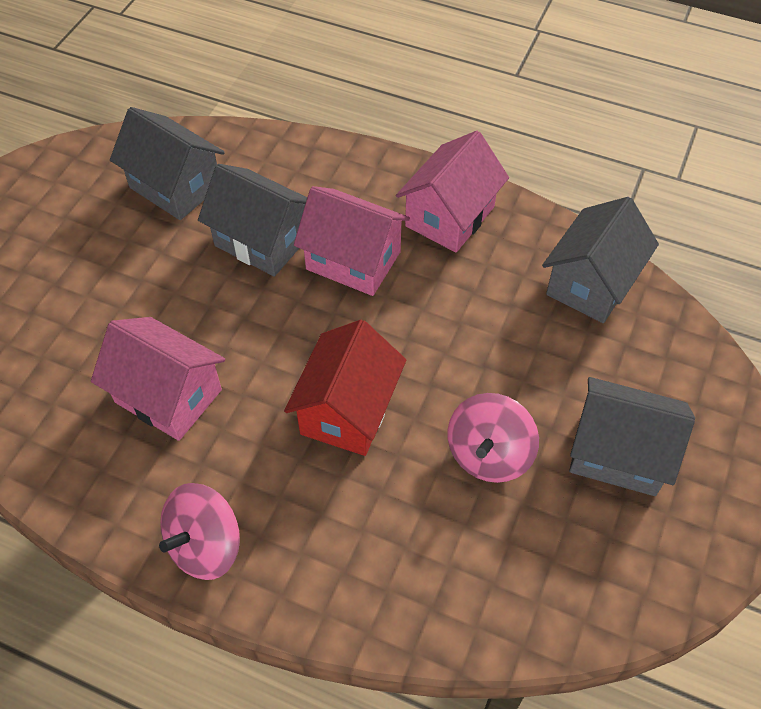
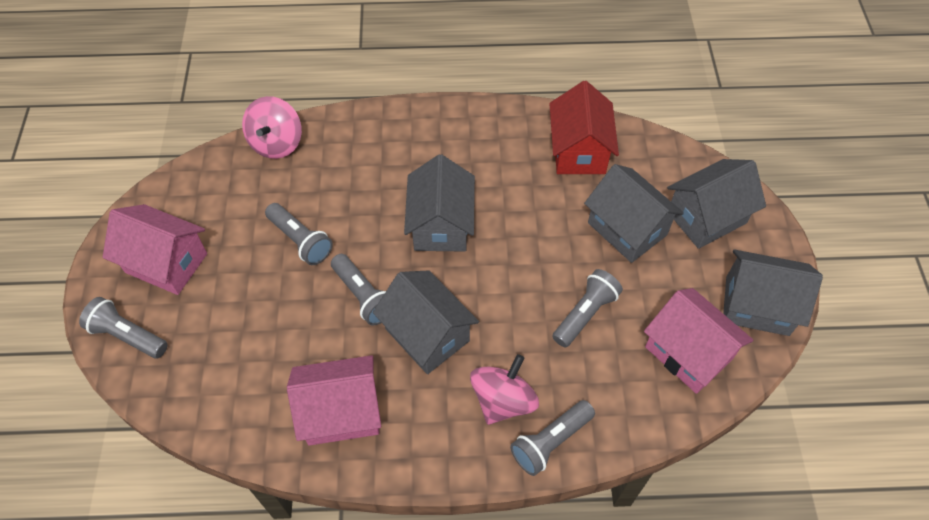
grey flashlight: none = 0 -> [79,297,168,358] [265,203,333,265] [331,254,386,325] [510,400,595,476] [552,269,623,348] = 5
grey house: [110,107,225,220] [198,164,307,277] [542,197,659,323] [569,377,695,496] = 4 -> [373,270,479,374] [404,154,475,252] [584,164,684,263] [667,159,766,249] [723,250,823,336] = 5

